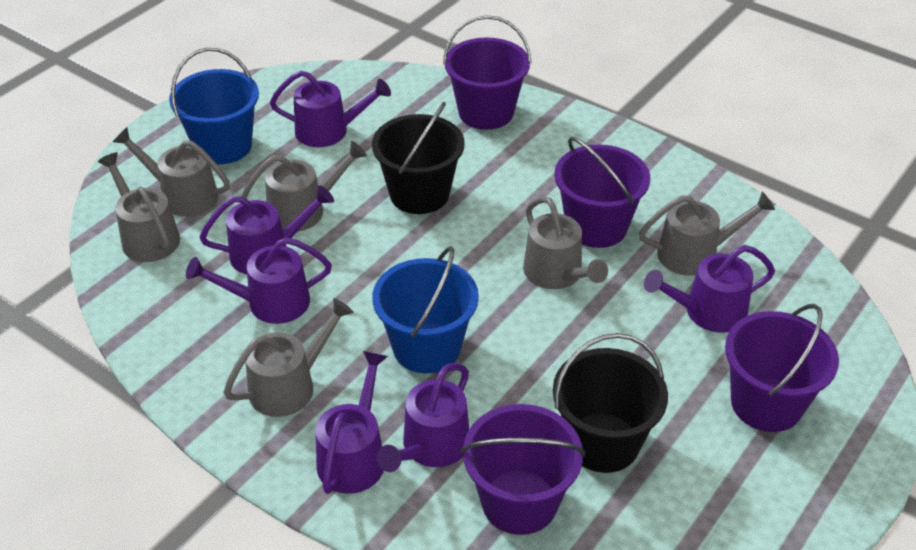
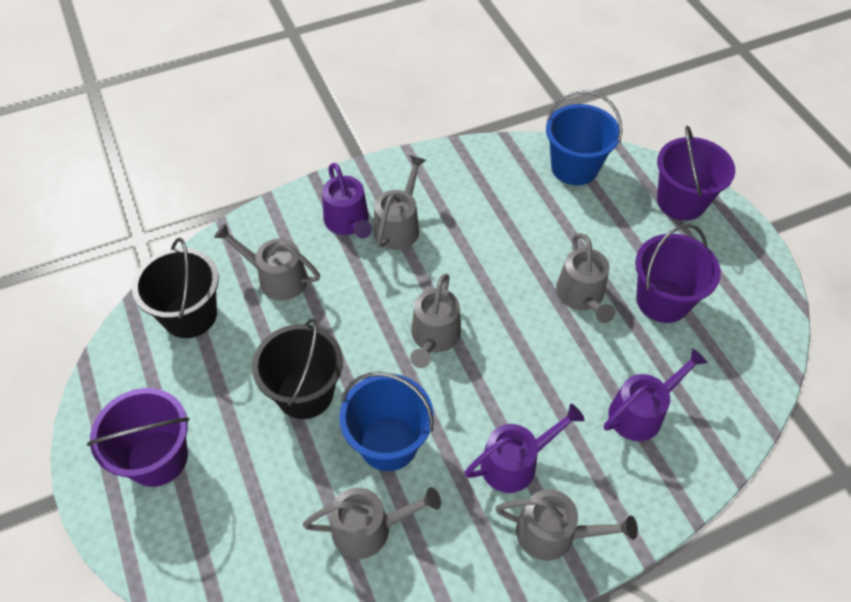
purple bucket: [443,15,531,130] [461,404,585,535] [554,137,650,248] [725,304,839,432] = 4 -> [87,388,189,487] [635,224,721,323] [657,126,735,220] = 3
purple watering can: [186,237,332,324] [200,185,334,274] [270,71,391,147] [316,351,388,494] [376,363,469,472] [644,245,775,333] = 6 -> [322,163,372,238] [465,404,585,493] [604,348,708,441] = 3

